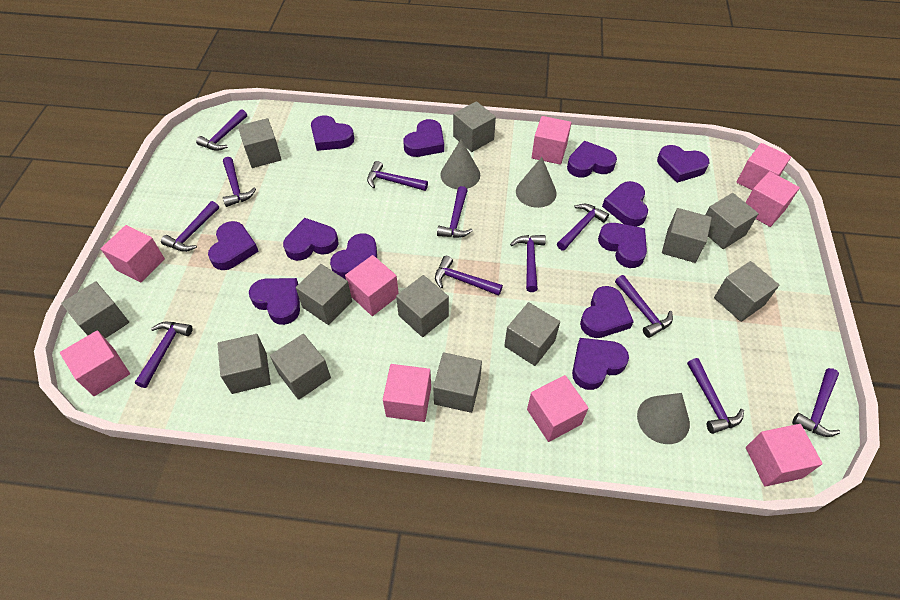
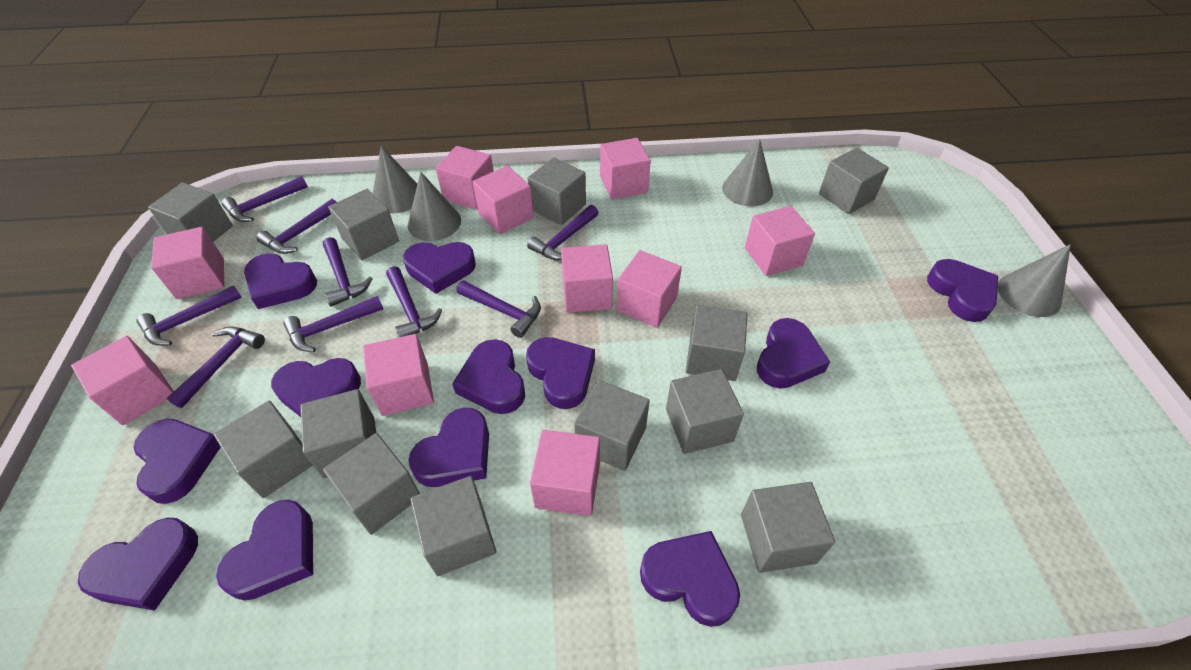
grey cone: [440,139,480,189] [516,157,557,208] [637,393,690,444] = 3 -> [373,146,417,214] [408,172,461,241] [722,139,773,207] [998,244,1071,317] = 4
pink cube: [60,330,130,396] [101,225,165,283] [345,255,399,316] [383,364,431,422] [527,375,588,442] [532,116,571,165] [736,143,791,190] [745,171,800,227] [746,424,823,487] = 9 -> [71,336,174,425] [151,227,224,299] [363,334,434,416] [436,146,494,210] [473,166,534,234] [530,430,600,516] [561,245,613,313] [600,138,651,199] [616,250,682,328] [745,206,815,276] = 10
purple hammer: [135,322,193,388] [161,201,219,252] [196,109,247,151] [223,157,256,207] [367,161,428,191] [435,256,503,296] [437,186,473,238] [510,235,546,292] [557,204,609,251] [615,275,673,338] [687,358,744,434] [792,368,840,437] = 12 -> [136,285,242,346] [167,326,265,408] [222,176,308,222] [256,199,337,254] [283,296,383,352] [323,237,373,307] [386,266,442,337] [456,280,541,338] [527,205,599,260] = 9

